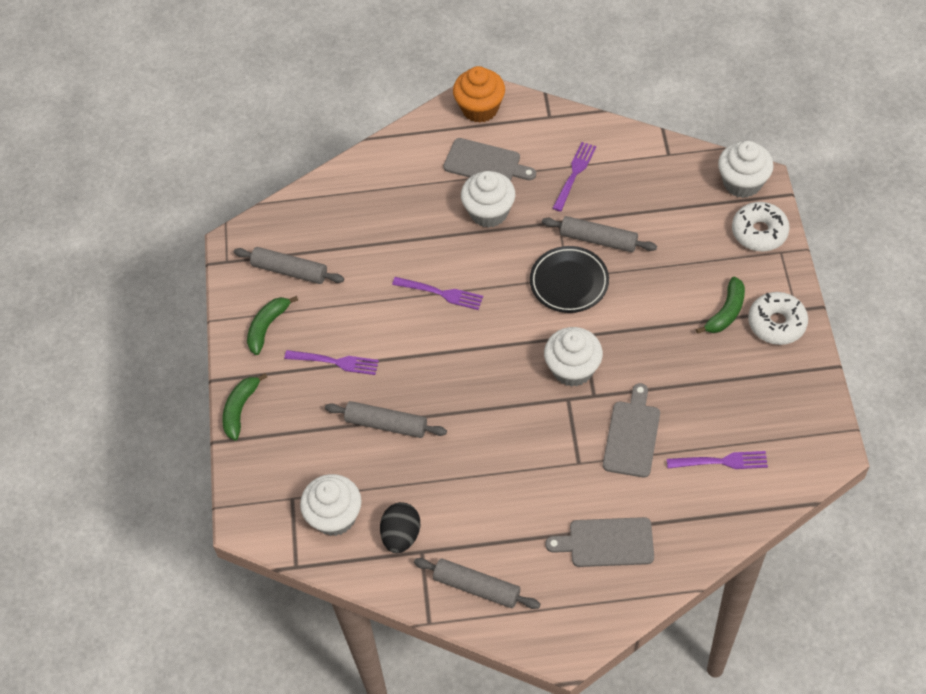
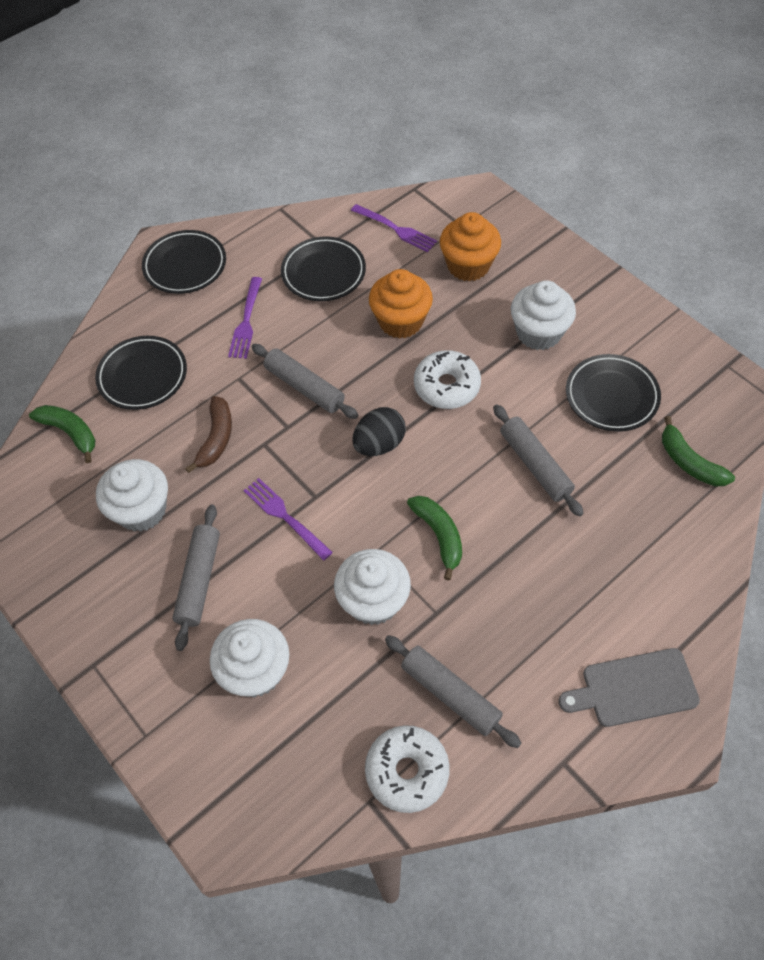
black plate: [530,246,609,313] = 1 -> [95,336,187,410] [142,230,226,294] [281,236,366,301] [566,354,661,432] = 4
brown banana: none = 0 -> [185,396,232,473] = 1
grey cutting board: [443,138,536,181] [545,517,654,567] [603,383,660,477] = 3 -> [559,648,700,727] = 1
orange cupcake: [453,66,505,123] = 1 -> [369,269,433,339] [440,212,501,281] = 2
purple fork: [284,350,379,375] [392,277,483,310] [552,142,596,212] [667,451,768,469] = 4 -> [228,277,262,359] [243,478,333,561] [351,204,437,252] = 3

